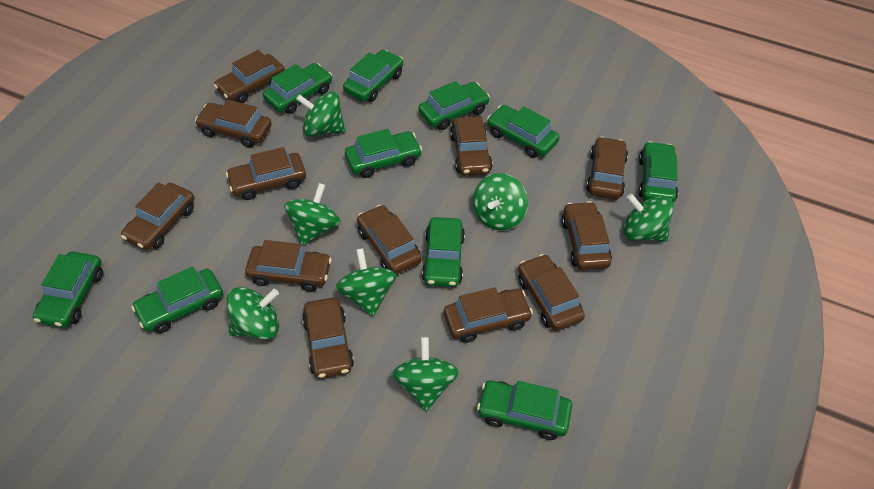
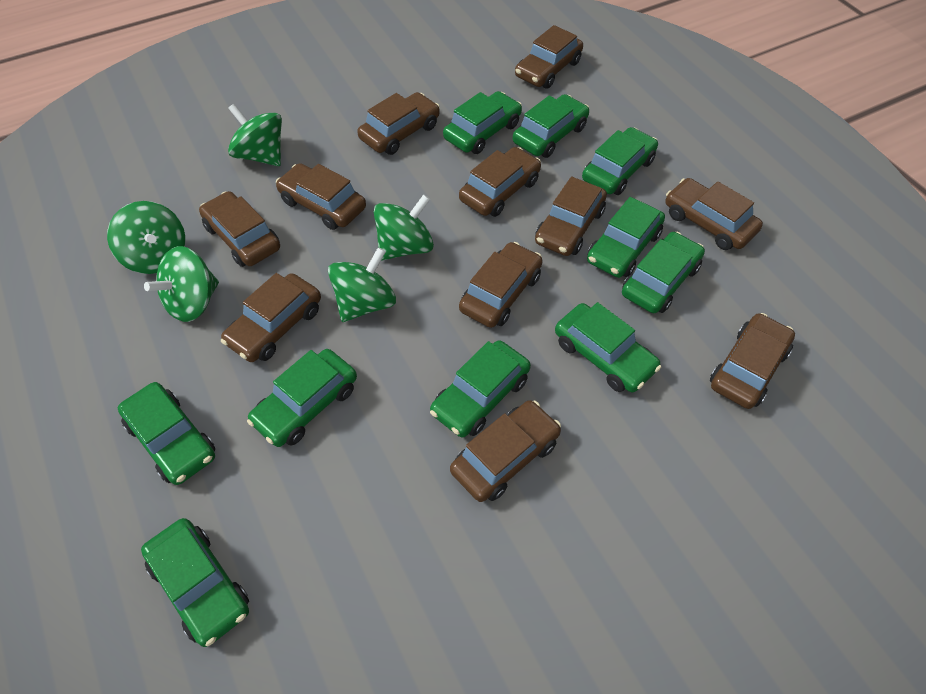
brown car: [121,182,194,250] [195,100,272,147] [214,50,285,103] [226,147,306,200] [245,240,332,292] [302,297,354,379] [357,205,422,274] [444,287,533,343] [450,116,493,176] [518,254,585,331] [561,201,612,270] [586,137,628,199] = 12 -> [199,191,280,267] [221,273,321,362] [276,163,366,230] [357,92,440,155] [450,400,561,502] [459,147,541,217] [459,242,542,328] [515,25,583,89] [535,176,607,256] [666,178,763,250] [710,313,795,409] = 11
green spinning top: [227,287,279,340] [284,183,341,246] [296,92,345,137] [336,248,397,316] [392,337,459,411] [473,173,528,230] [623,194,674,242] = 7 -> [107,201,185,274] [144,246,219,322] [228,104,282,166] [328,247,396,322] [374,194,434,260] = 5

